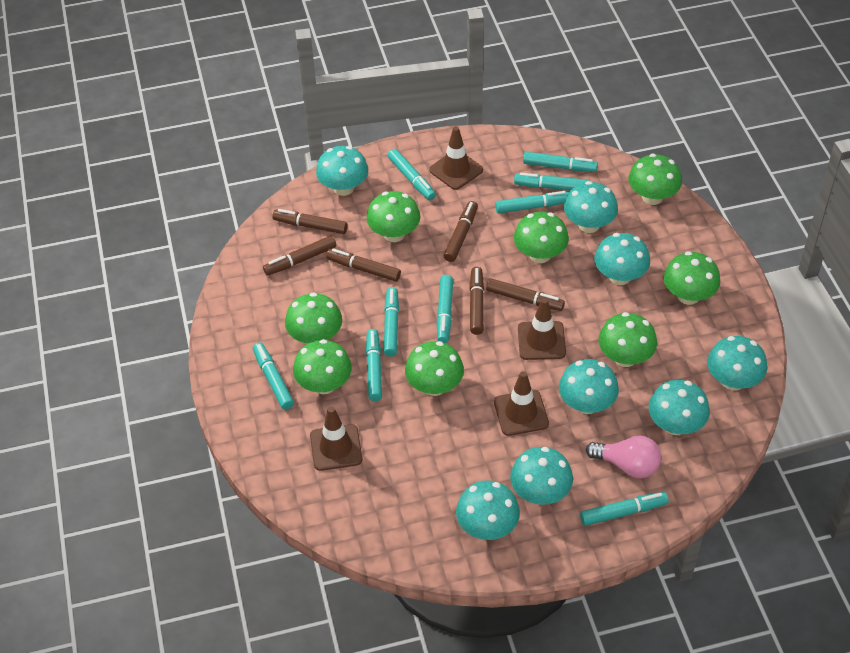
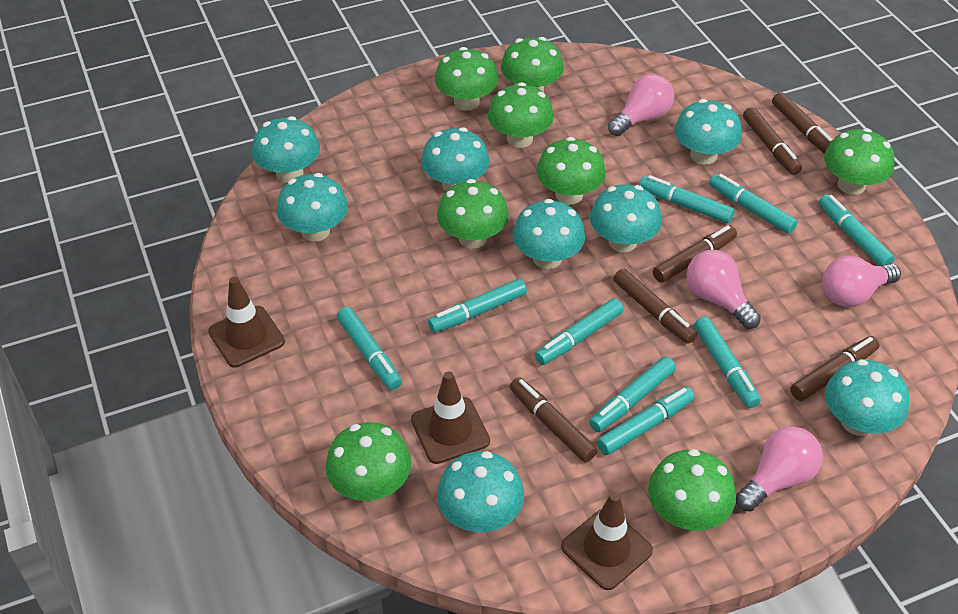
brown traffic cone: [310,406,362,471] [429,126,483,190] [494,371,549,436] [518,298,566,360] = 4 -> [208,277,285,368] [411,371,490,464] [561,492,653,590] = 3
pink light bulb: [586,436,661,478] = 1 -> [608,74,674,136] [687,250,761,329] [736,427,823,512] [822,256,901,307] = 4

